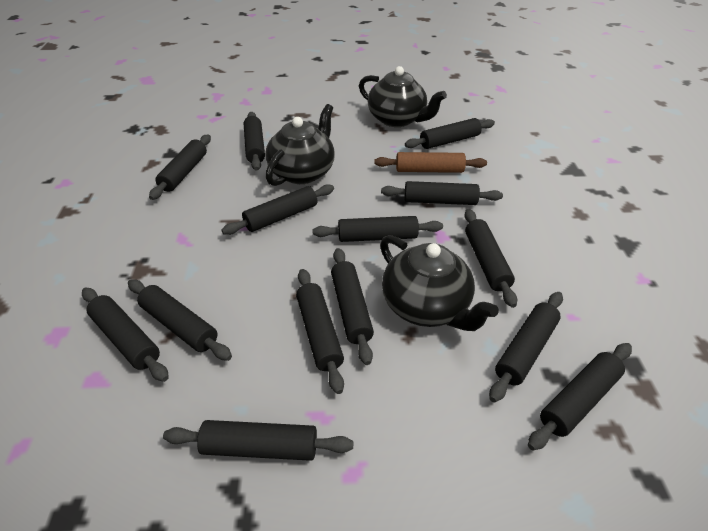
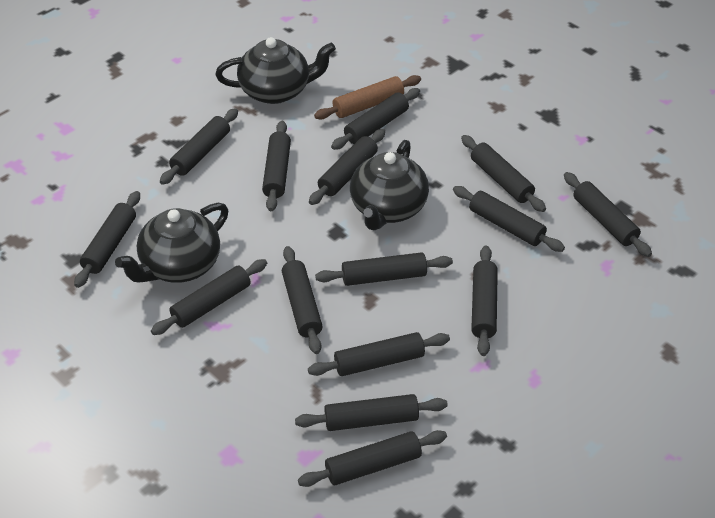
black rolling pin: [82,288,169,382] [128,279,232,361] [149,134,211,200] [163,420,354,461] [222,184,334,235] [244,112,265,171] [296,269,344,394] [312,216,443,242] [331,248,374,365] [381,181,503,205] [405,118,495,149] [464,209,517,308] [489,292,563,402] [528,343,632,451] = 14 -> [74,191,140,288] [151,259,267,335] [160,108,238,185] [262,121,291,211] [282,246,323,354] [295,394,448,431] [298,430,447,487] [308,332,450,376] [309,129,385,205] [315,252,453,286] [331,88,420,150] [453,186,565,252] [461,135,546,212] [471,246,498,356] [564,172,652,257] = 15

